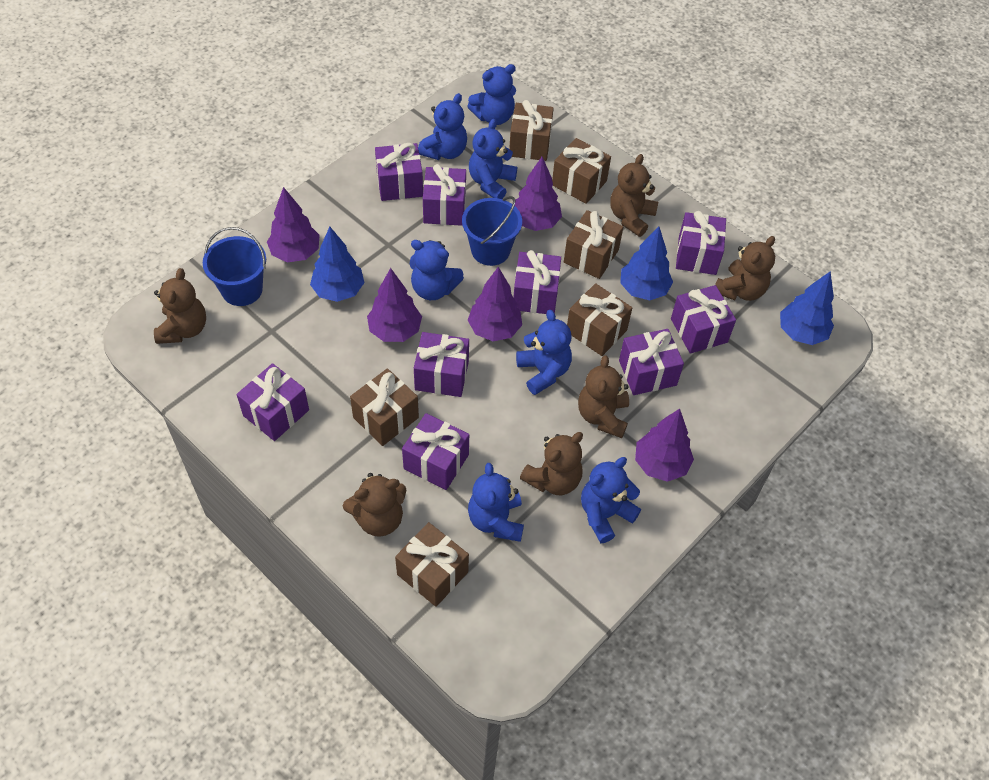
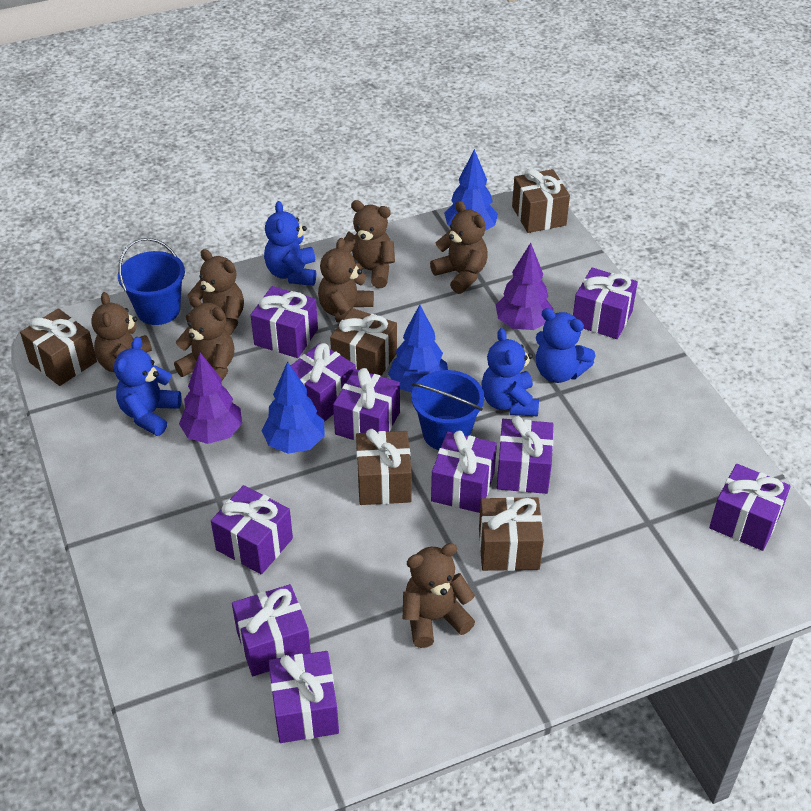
blue teddy bear: [410,240,464,300] [418,93,467,160] [467,64,516,125] [468,463,524,542] [469,119,517,199] [516,310,572,395] [581,457,641,543] = 7 -> [114,337,182,436] [264,201,316,286] [481,328,539,416] [536,308,596,383] = 4
brown gift: [350,368,419,446] [395,522,469,607] [509,100,554,161] [552,138,611,204] [564,210,623,279] [567,283,632,356] = 6 -> [20,308,97,386] [330,308,397,376] [356,429,412,505] [479,497,544,571] [512,168,570,233] = 5
brown teddy bear: [154,268,206,344] [343,473,406,537] [520,432,583,495] [578,355,629,438] [611,154,658,237] [715,236,775,301] = 6 -> [92,292,152,373] [174,295,234,382] [186,249,244,336] [318,238,374,323] [344,200,395,288] [403,543,475,648] [430,201,488,294] = 7
purple gift: [237,363,309,441] [375,143,423,201] [402,413,469,490] [414,332,469,397] [423,164,466,226] [513,250,561,314] [619,329,684,395] [671,285,736,354] [676,211,726,275] = 9 -> [211,485,293,574] [232,584,311,676] [251,286,318,358] [268,651,339,743] [291,343,356,422] [333,368,400,441] [431,430,497,513] [497,416,553,494] [573,267,638,339] [709,464,791,551] = 10
purple tree: [267,187,320,262] [367,268,422,342] [468,267,522,341] [515,157,562,231] [635,409,694,482] = 5 -> [179,353,242,444] [496,243,554,330] = 2

